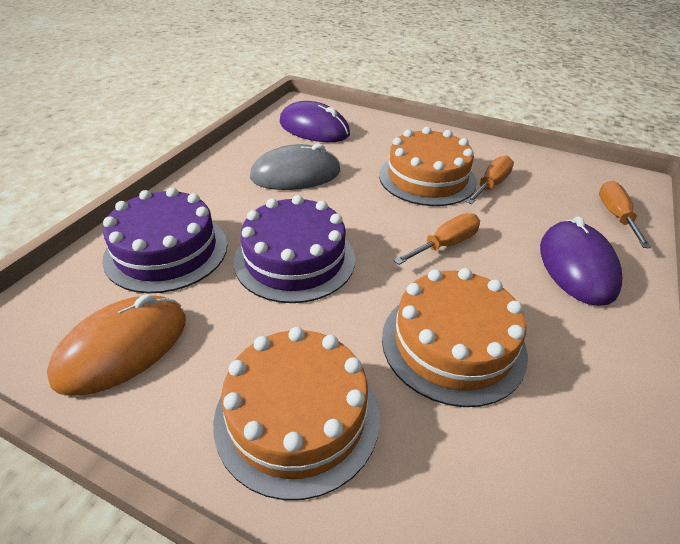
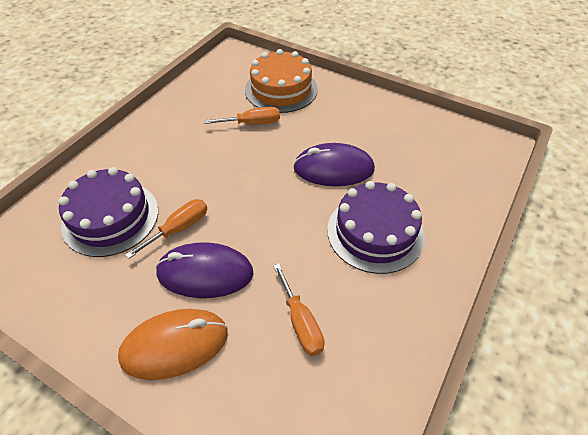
grey mouse: [250,143,340,190] = 1 -> none = 0
orange cake: [213,327,380,500] [379,127,477,206] [382,268,528,407] = 3 -> [245,49,318,113] = 1

